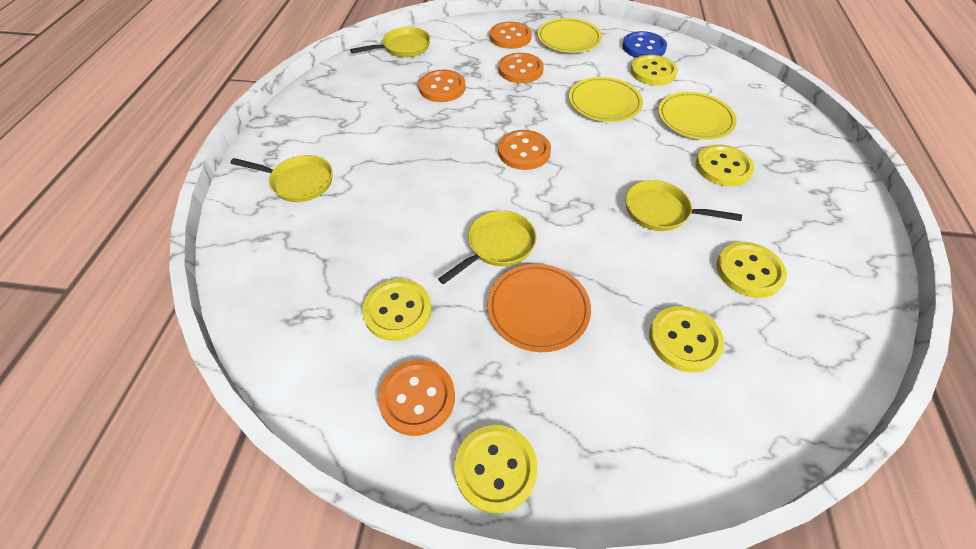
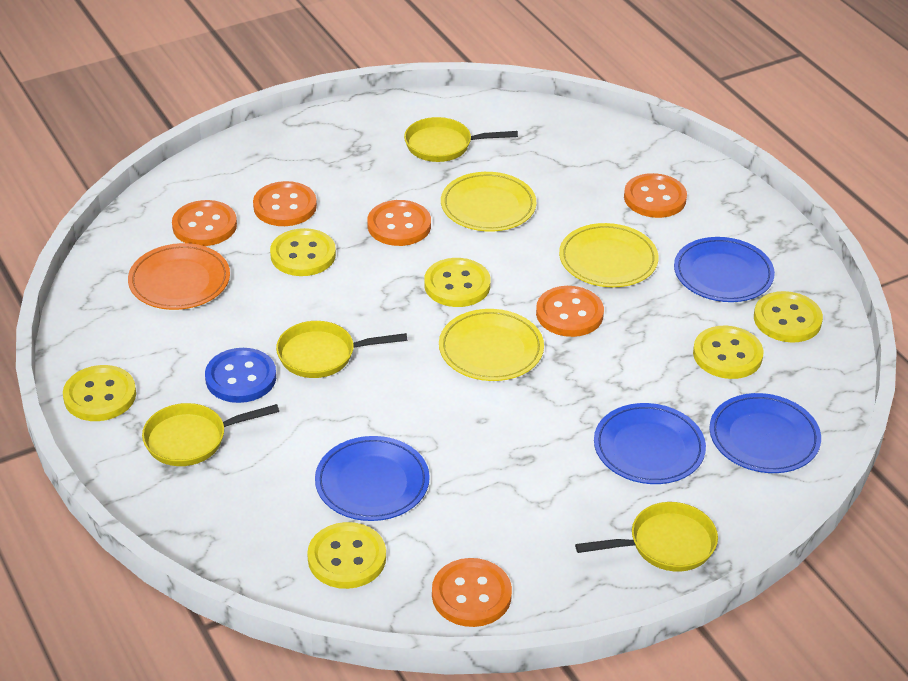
blue plate: none = 0 -> [315,436,430,521] [594,403,706,484] [674,237,775,302] [709,393,821,473] = 4
orange button: [378,360,455,436] [419,70,466,102] [490,22,532,49] [498,53,544,83] [498,130,551,170] = 5 -> [172,200,237,246] [253,181,317,226] [367,200,431,246] [432,558,512,627] [536,286,604,337] [624,173,687,218] = 6

